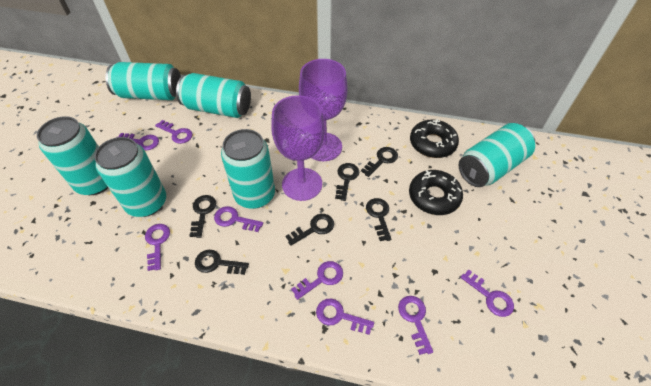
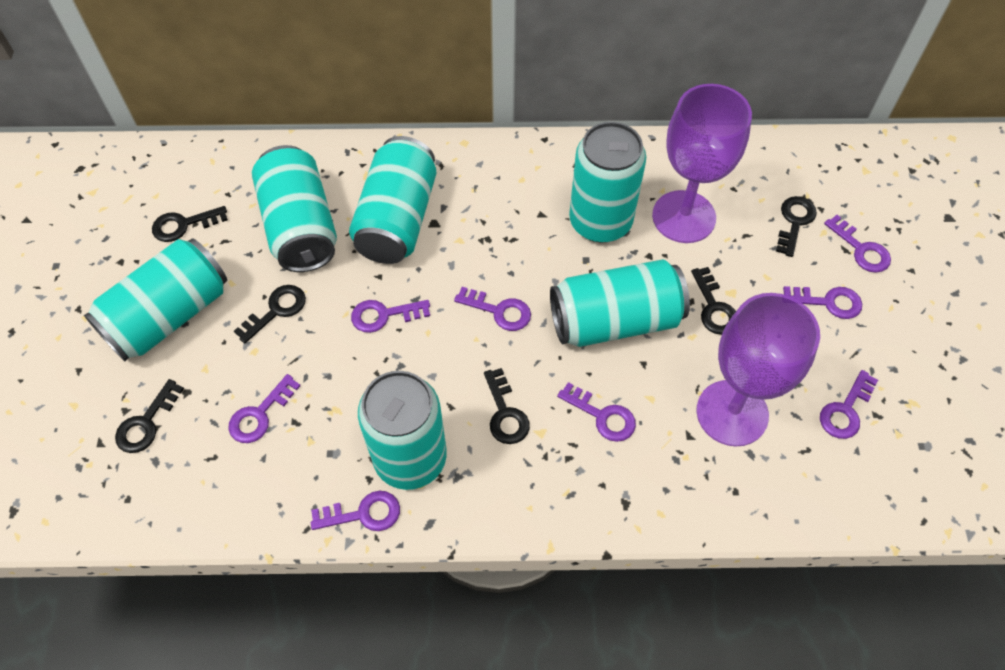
black donut: [409,170,463,215] [410,119,459,158] = 2 -> none = 0

